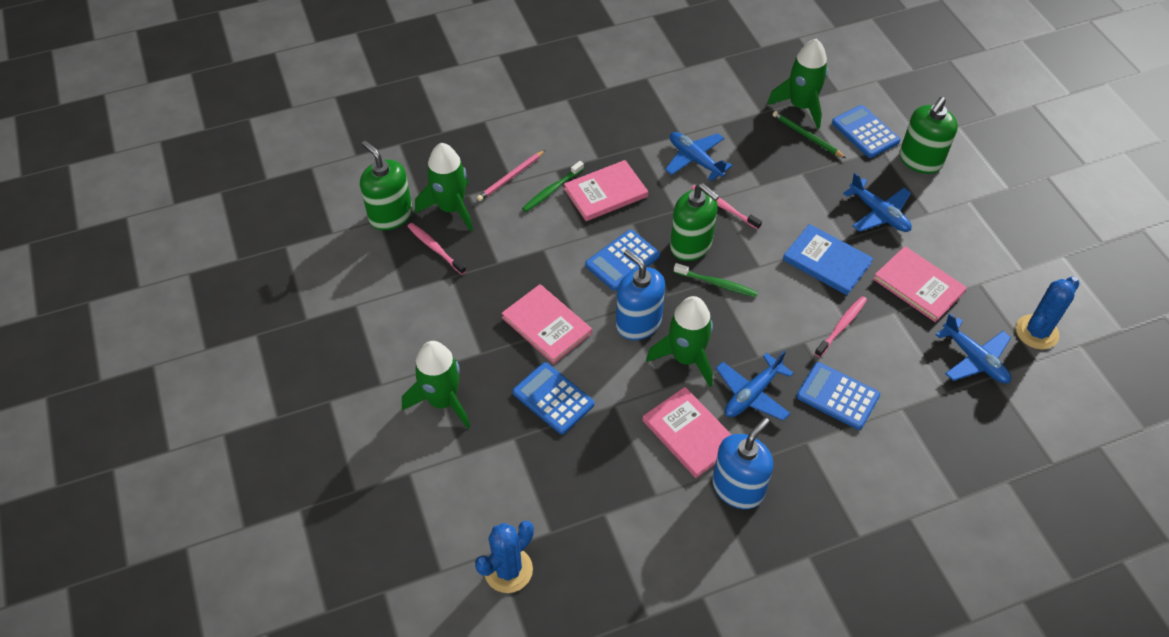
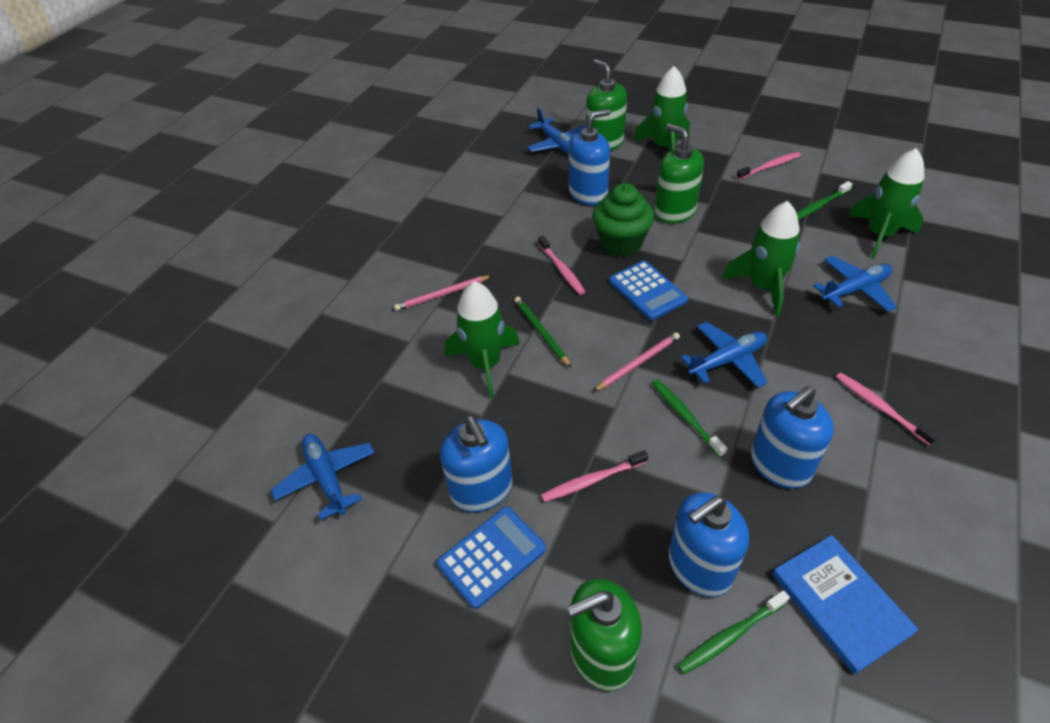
blue cactus: [475,521,534,593] [1016,276,1080,349] = 2 -> none = 0
blue calculator: [513,362,594,434] [585,230,660,291] [797,362,880,430] [832,105,901,158] = 4 -> [437,507,546,609] [609,261,688,320] = 2
blue soap dispenser: [616,249,665,340] [712,417,773,509] = 2 -> [440,416,513,512] [569,109,611,205] [668,493,749,597] [751,386,834,488] = 4
green cupcake: none = 0 -> [592,183,654,257] = 1
green toothbrush: [522,161,584,212] [674,263,758,297] = 2 -> [652,379,728,458] [678,590,790,674] [797,181,852,220] = 3
pink book: [501,284,592,364] [564,160,648,221] [643,387,732,478] [873,246,967,322] = 4 -> none = 0
pink pencil: [477,150,545,201] = 1 -> [394,275,492,311] [593,332,680,392] = 2
pink toothbrush: [407,223,466,275] [691,185,762,230] [814,296,867,358] = 3 -> [538,236,585,295] [541,450,648,502] [736,152,801,180] [836,373,939,446] = 4

